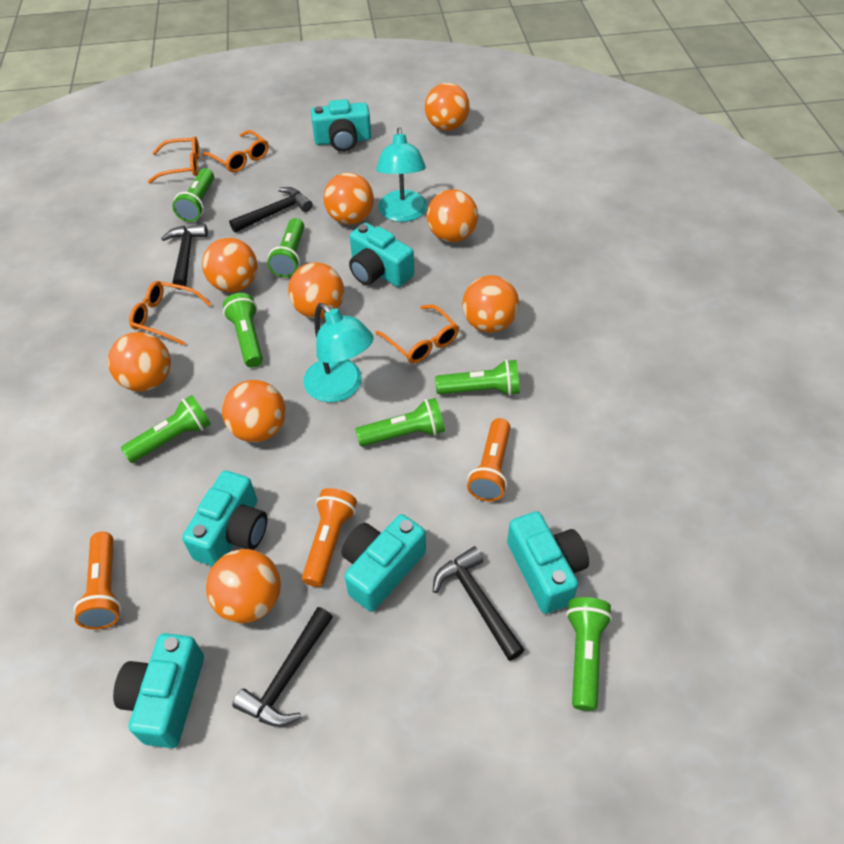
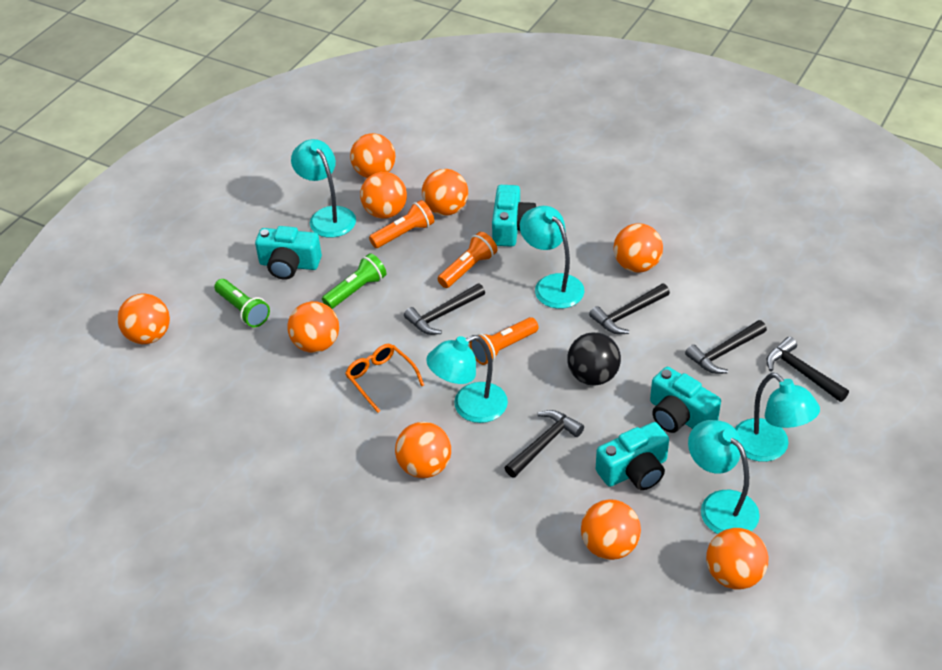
black ball: none = 0 -> [567,332,621,386] = 1
black hammer: [161,224,208,290] [229,187,313,232] [232,607,333,727] [433,546,525,661] = 4 -> [404,283,485,335] [505,410,584,478] [589,284,670,334] [685,320,767,374] [766,337,849,402] = 5
green flashlight: [121,395,211,463] [172,168,214,222] [223,293,263,368] [267,218,304,277] [355,398,445,446] [435,359,520,396] [566,597,612,711] = 7 -> [214,279,270,327] [322,253,387,309] = 2
orange glasses: [129,281,212,345] [148,136,200,183] [202,130,269,172] [376,304,459,363] = 4 -> [345,344,424,413] = 1
turquoise camera: [113,633,204,748] [182,471,267,567] [311,99,371,152] [341,514,426,612] [349,223,414,287] [507,511,589,614] = 6 -> [255,226,322,279] [492,185,536,247] [596,422,669,490] [650,367,721,433] = 4
turquoise lamp: [303,303,374,402] [376,127,427,222] = 2 -> [291,139,356,238] [426,335,508,423] [520,206,584,309] [688,420,760,534] [735,373,820,462] = 5

